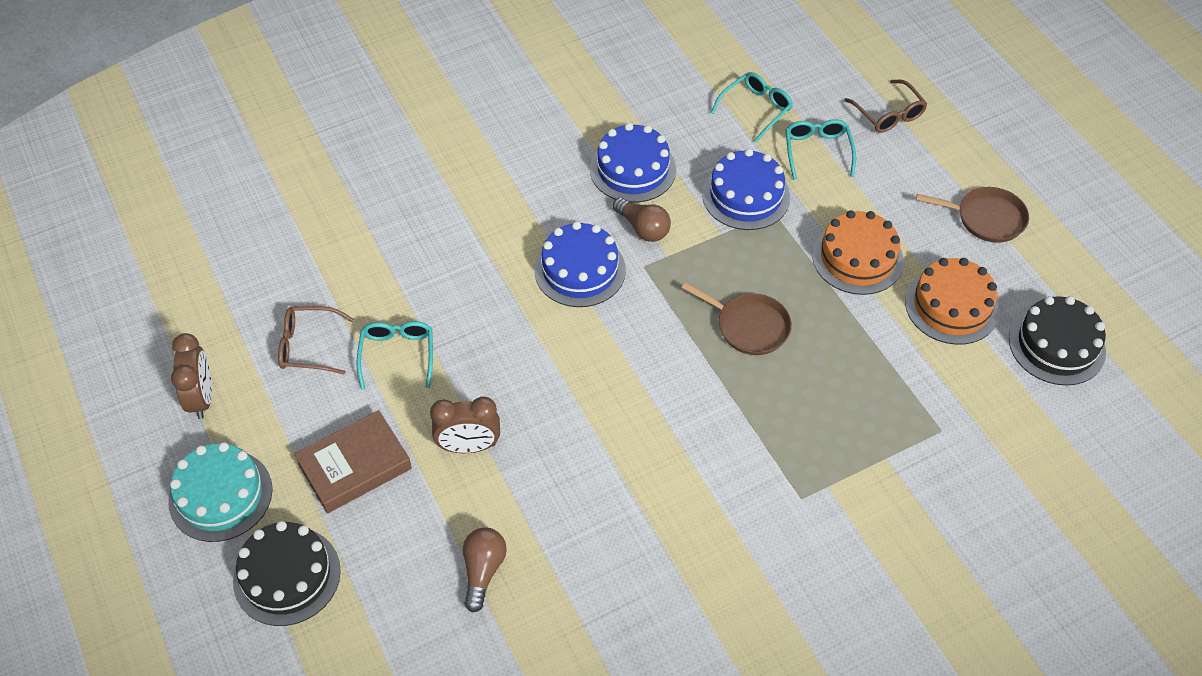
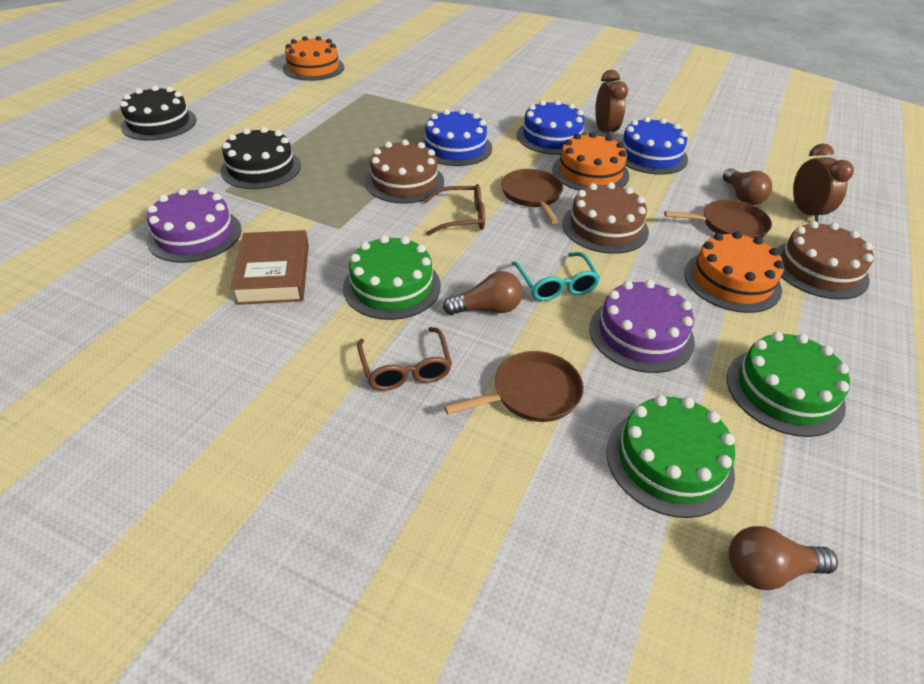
brown cake: none = 0 -> [365,139,444,204] [562,182,649,254] [777,221,874,300] = 3
brown light bulb: [463,527,507,613] [613,197,671,242] = 2 -> [443,271,523,315] [723,168,772,205] [729,526,838,590] = 3
brown pan: [682,282,792,355] [916,187,1029,243] = 2 -> [444,351,584,422] [501,169,563,224] [664,199,772,238] = 3
green cake: none = 0 -> [343,235,441,320] [606,395,735,518] [727,332,850,437] = 3
orange cake: [812,210,904,295] [905,258,999,345] = 2 -> [283,36,344,81] [552,132,629,191] [684,231,784,313] = 3
purple cake: none = 0 -> [147,188,242,263] [589,280,695,373] = 2
turquoise cake: [168,442,273,542] = 1 -> none = 0
turquoise glasses: [356,321,433,390] [711,72,793,142] [785,119,856,180] = 3 -> [511,252,600,301] = 1

